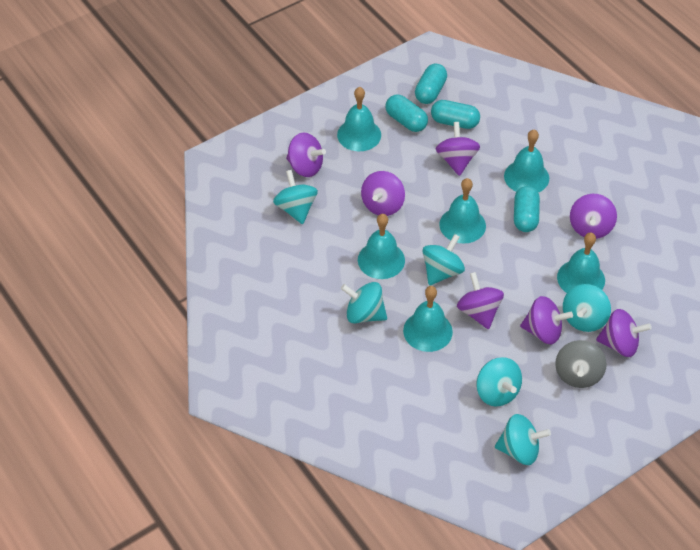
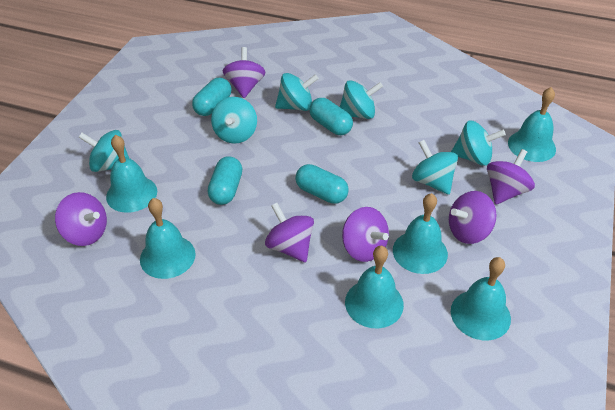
grey spinning top: [555,340,607,388] = 1 -> none = 0
purple spinning top: [286,133,326,177] [361,171,405,216] [436,122,480,176] [457,272,504,329] [520,296,573,344] [570,194,617,239] [596,309,652,357] = 7 -> [55,192,107,246] [223,47,265,98] [265,203,314,262] [342,207,389,262] [449,191,496,244] [487,149,535,205] = 6

